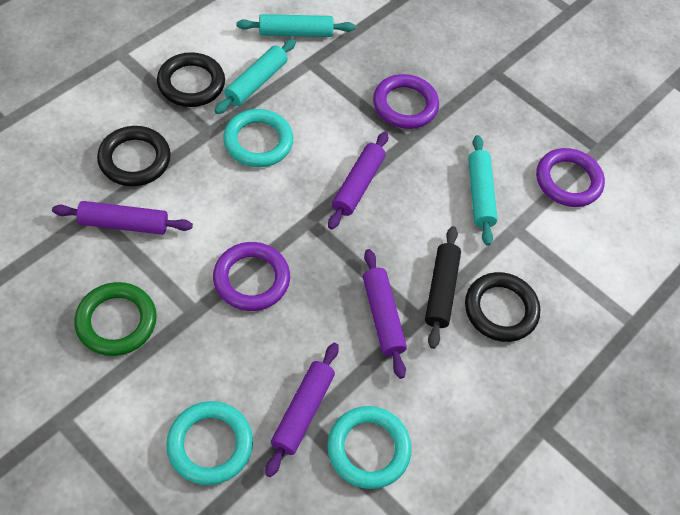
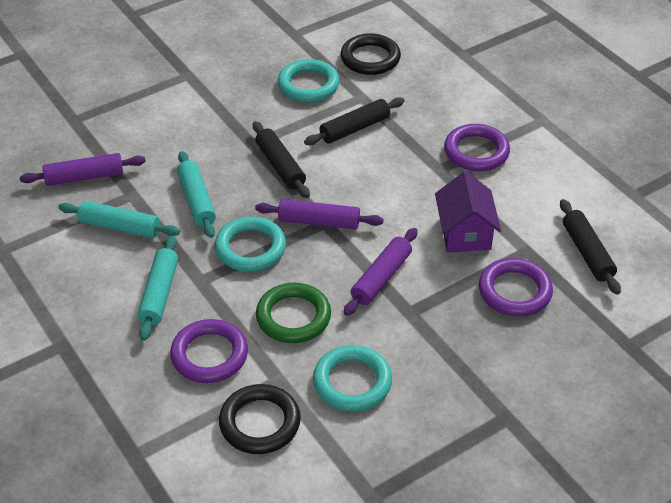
black ring: [97,126,171,186] [157,52,225,107] [465,272,540,342] = 3 -> [219,384,301,454] [340,33,401,75] = 2
black rolling pin: [425,226,461,349] = 1 -> [253,121,310,198] [304,97,404,145] [560,199,621,295] = 3
purple house: none = 0 -> [435,171,501,252] = 1
purple rolling pin: [52,201,193,235] [265,343,339,477] [328,132,388,229] [363,249,407,379] = 4 -> [20,153,146,186] [255,199,384,230] [344,228,418,316] = 3

